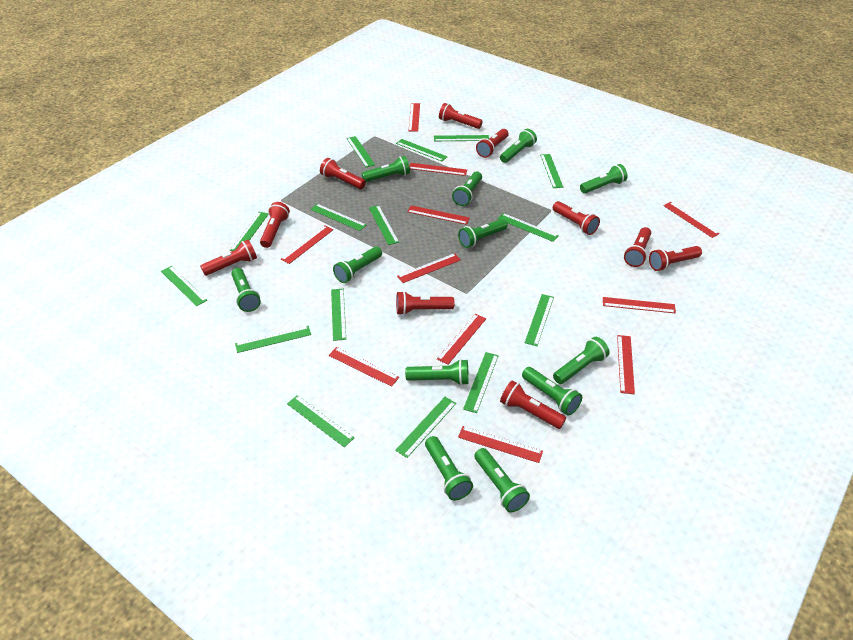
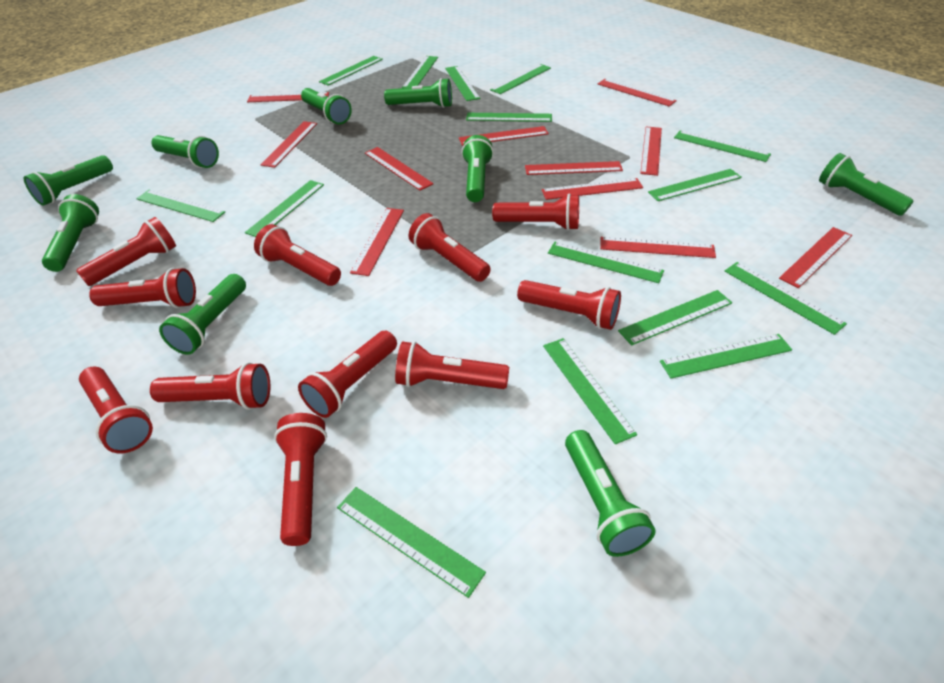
green flashlight: [231,268,261,312] [333,247,382,283] [362,156,410,182] [405,359,469,385] [425,436,473,500] [452,171,482,206] [458,219,508,248] [474,448,530,513] [500,129,537,163] [522,367,582,416] [553,337,610,384] [580,164,628,194] = 12 -> [24,155,113,206] [42,194,99,272] [152,135,219,168] [159,274,246,355] [301,88,352,124] [384,78,452,108] [462,135,494,202] [565,430,656,557] [819,153,914,216] = 9
red flashlight: [200,240,257,276] [260,202,290,248] [320,158,366,189] [396,291,455,315] [439,103,483,129] [476,129,509,158] [500,380,566,429] [553,201,600,235] [624,227,651,267] [649,246,702,271] = 10 -> [76,217,176,286] [79,367,153,453] [89,268,196,308] [150,362,271,410] [254,224,341,286] [274,413,327,546] [298,331,397,418] [395,341,509,389] [409,213,491,282] [492,193,579,230] [517,280,621,330] = 11

